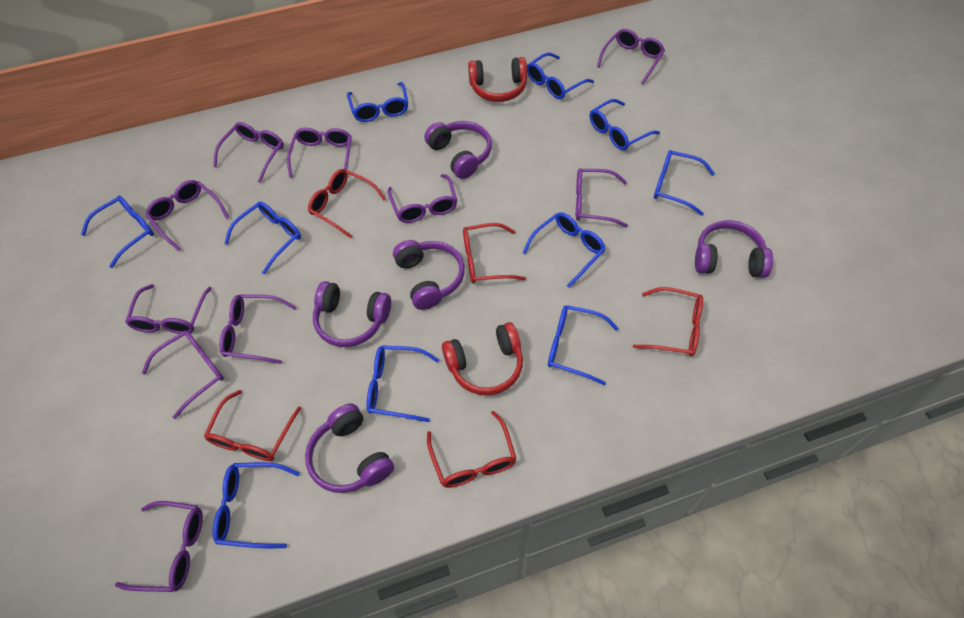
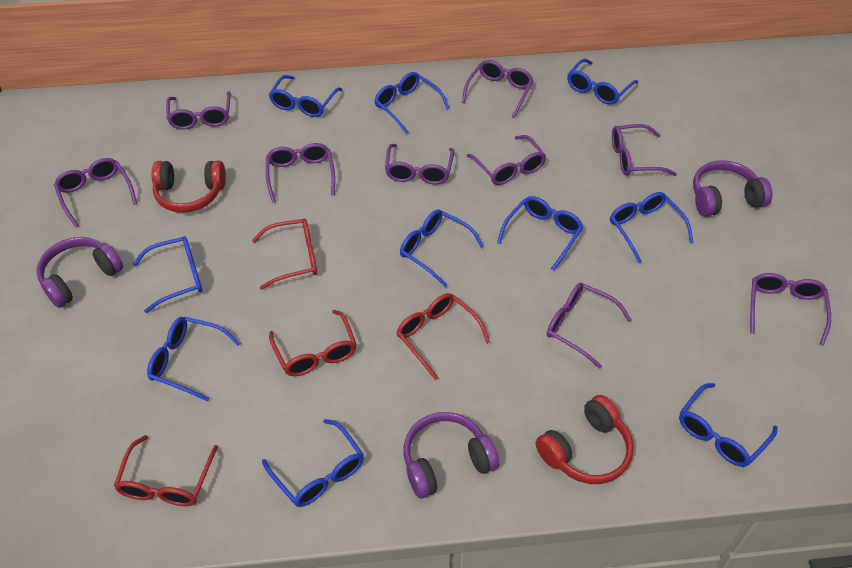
purple glasses: [115,501,203,592] [125,284,212,334] [142,330,224,419] [145,180,230,251] [213,122,284,183] [219,294,296,364] [287,128,352,178] [387,174,457,223] [576,168,628,227] [597,29,665,84] = 10 -> [54,158,137,227] [166,92,231,130] [266,143,335,203] [385,144,454,184] [462,60,533,118] [467,135,546,185] [547,283,631,369] [612,124,677,176] [750,273,831,346] = 9
purple headphones: [305,403,394,493] [313,281,391,347] [393,240,465,310] [424,121,492,179] [695,220,773,278] = 5 -> [36,237,123,308] [403,412,499,499] [693,160,772,217] = 3
red glasses: [204,390,301,461] [308,169,386,238] [427,411,517,488] [463,223,526,284] [633,287,703,356] = 5 -> [114,435,218,506] [252,219,317,290] [269,310,356,376] [396,293,490,380] = 4

